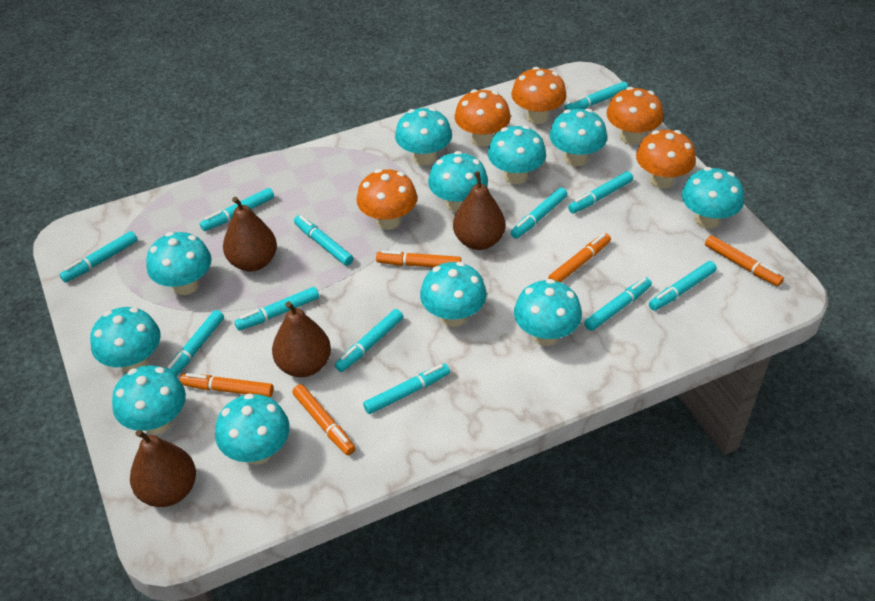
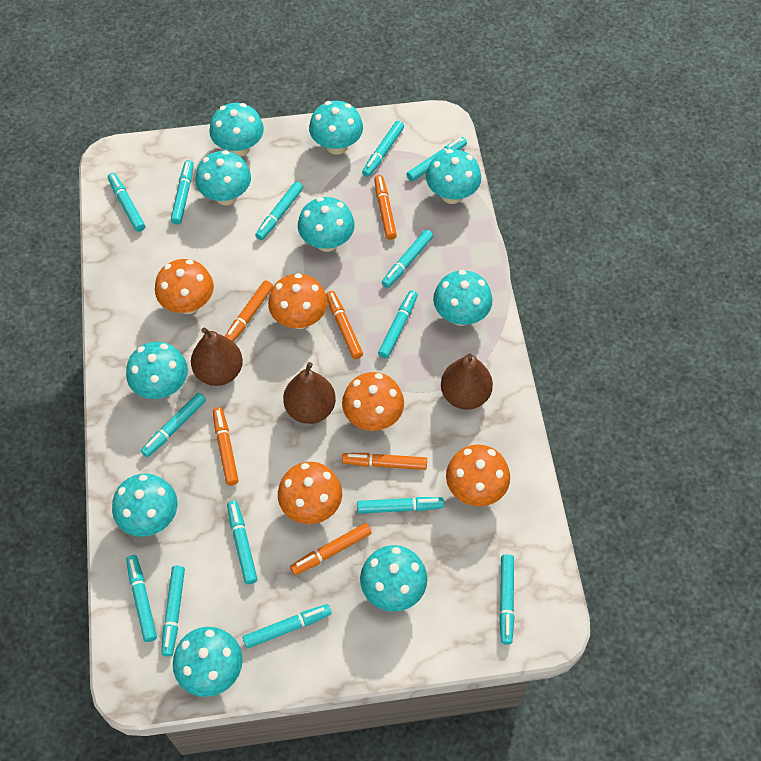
brown pear: [130,429,196,507] [223,197,277,271] [272,301,331,377] [453,171,505,250] = 4 -> [191,327,243,386] [283,362,336,424] [441,353,493,410] = 3
orange marker: [180,373,274,397] [292,384,355,455] [376,251,461,267] [548,233,611,282] [705,235,784,286] = 5 -> [213,407,239,486] [224,280,273,342] [290,523,371,575] [326,291,363,359] [342,453,427,470] [374,175,397,240] = 6
turquoise marker: [59,231,138,282] [166,310,224,376] [200,188,274,231] [234,287,319,331] [294,215,353,266] [335,309,403,372] [363,364,450,414] [510,187,568,239] [564,82,628,110] [568,171,633,213] [584,277,652,331] [649,261,717,311] = 12 -> [108,173,145,232] [126,555,157,642] [141,393,206,457] [161,566,185,657] [171,160,194,225] [227,501,257,584] [243,604,332,648] [255,181,303,240] [357,497,444,514] [362,121,404,177] [378,291,418,358] [382,230,433,288] [407,137,467,181] [499,554,515,645] = 14
turquoise mushroom: [90,307,161,373] [112,365,186,434] [146,232,212,295] [215,393,290,465] [395,108,452,166] [420,262,487,327] [428,151,488,212] [488,126,546,184] [514,279,582,346] [549,109,607,167] [682,167,744,229] = 11 -> [112,474,178,537] [126,342,188,399] [173,627,243,697] [195,150,251,205] [209,103,264,157] [298,197,355,252] [309,101,363,155] [360,545,427,612] [426,149,481,204] [433,270,493,326] = 10

